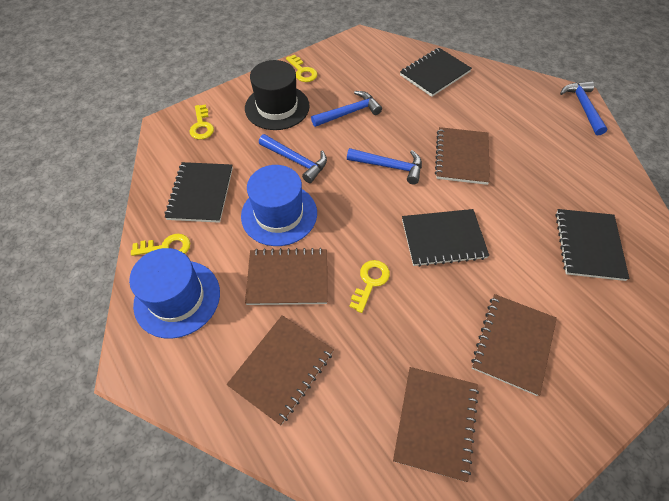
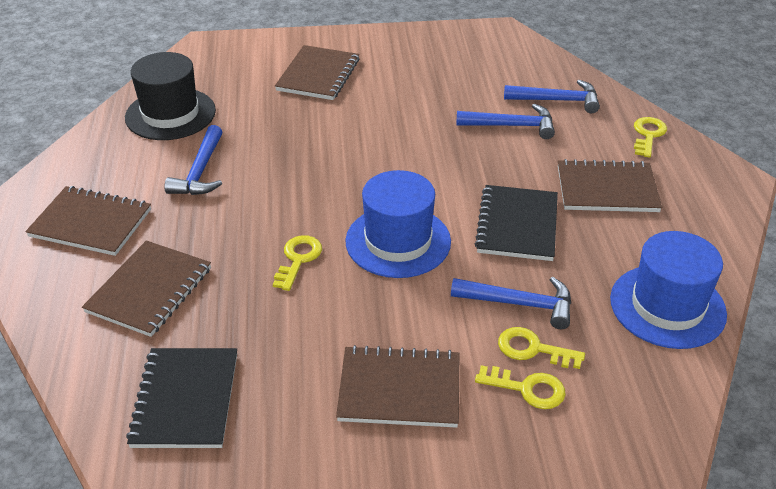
black notebook: [165,162,233,223] [400,48,472,97] [402,209,489,267] [555,209,629,281] = 4 -> [126,348,237,448] [475,185,558,261] = 2

